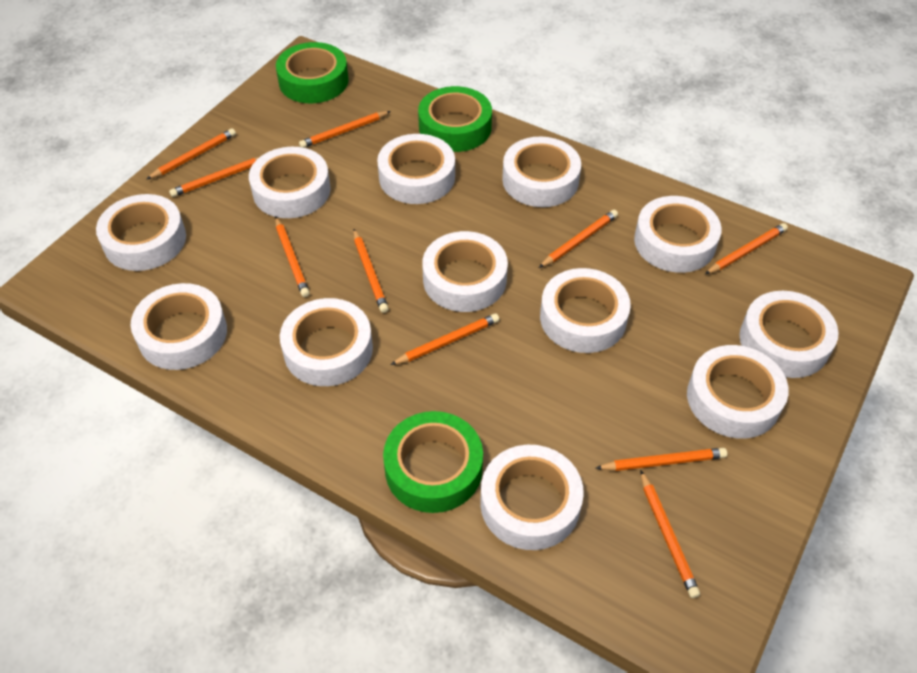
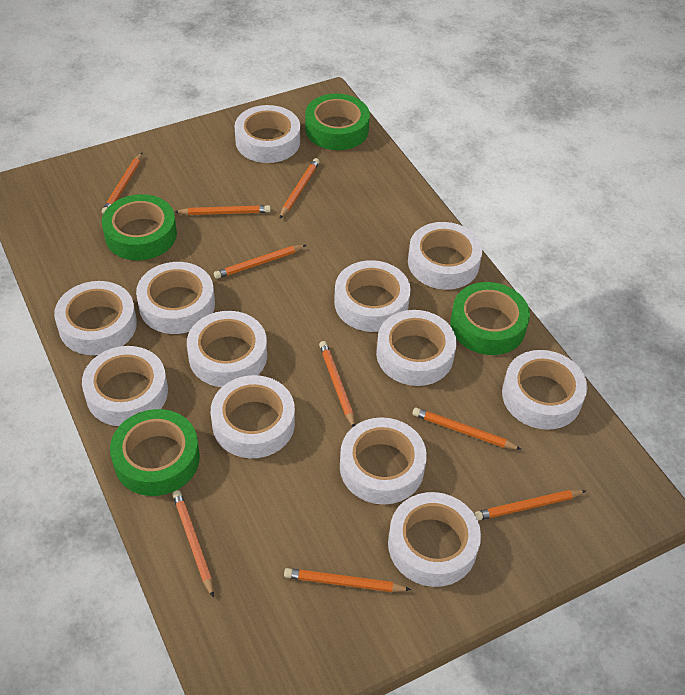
green tape: [276,42,349,103] [383,411,483,513] [418,86,492,152] = 3 -> [102,194,177,260] [110,409,200,496] [305,93,370,150] [450,282,530,355] = 4
orange pencil: [147,128,236,179] [169,157,259,197] [275,217,310,297] [299,111,391,148] [353,229,389,313] [391,314,499,365] [539,210,618,268] [596,448,727,471] [640,470,700,598] [705,223,788,274] = 10 -> [102,153,142,214] [172,490,214,598] [175,205,271,215] [214,245,306,279] [279,158,320,219] [284,568,411,592] [319,341,355,427] [412,408,521,449] [474,490,586,521] = 9

